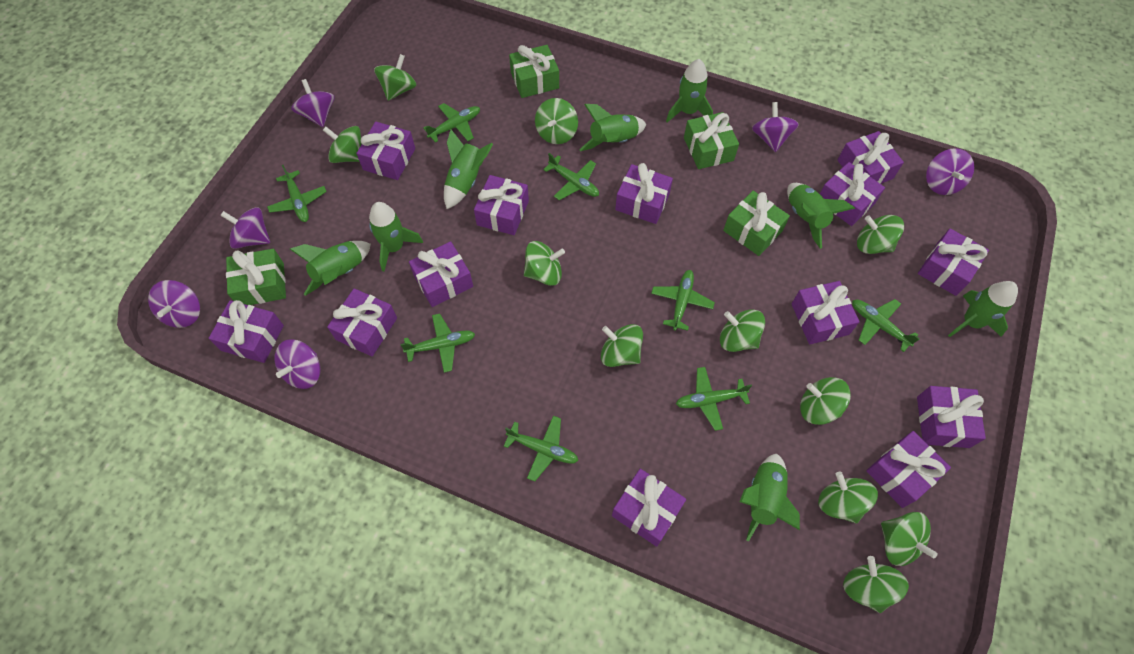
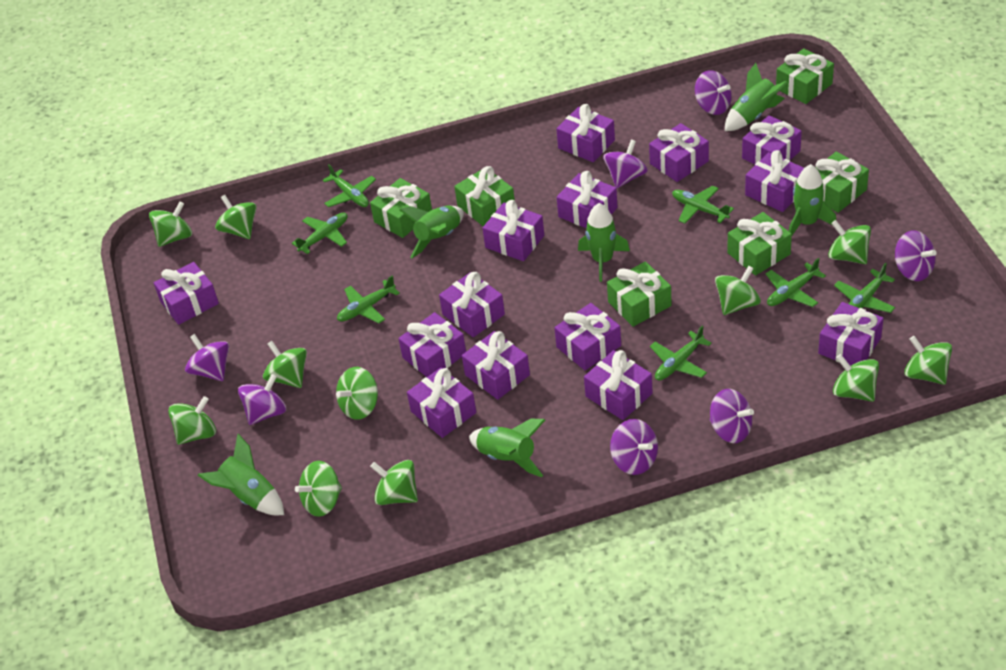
green gift: [226,249,286,305] [509,45,559,98] [684,112,739,169] [723,191,790,256] = 4 -> [370,178,432,238] [454,166,515,226] [607,261,672,327] [727,212,792,276] [776,48,834,104] [816,152,869,213] = 6
green plane: [267,165,327,222] [400,313,475,373] [423,103,480,143] [504,416,578,481] [543,153,599,200] [651,270,715,331] [676,367,752,431] [852,299,920,352] = 8 -> [292,212,348,254] [322,164,376,207] [337,275,400,323] [650,326,712,381] [672,185,734,224] [766,258,826,307] [834,263,895,313] = 7
green rocket: [290,241,371,296] [369,202,423,272] [444,130,493,209] [579,104,646,151] [666,59,713,122] [740,454,800,541] [787,183,855,249] [948,281,1018,337] = 8 -> [198,434,284,515] [400,205,464,258] [469,419,545,477] [578,203,630,282] [725,63,788,131] [789,164,836,235] = 6
purple gift: [209,300,284,363] [327,288,397,356] [357,122,415,180] [409,241,473,307] [474,175,529,235] [612,469,686,547] [615,163,673,224] [792,281,860,344] [820,162,885,226] [838,131,904,184] [866,431,951,508] [917,386,986,448] [918,228,989,296] = 13 -> [154,262,219,325] [398,312,466,377] [407,368,476,438] [439,272,505,337] [462,331,530,400] [482,200,544,261] [554,303,621,371] [556,104,615,162] [557,171,617,228] [584,350,653,420] [649,123,709,182] [742,115,802,165] [745,150,804,212] [818,302,884,366] = 14
purple spinning top: [148,280,200,328] [220,207,270,249] [274,339,320,389] [291,79,335,127] [752,102,799,152] [926,148,974,195] = 6 -> [185,334,229,381] [238,374,286,425] [603,140,648,188] [610,419,658,475] [695,70,732,115] [710,389,754,443] [895,230,937,281] = 7

